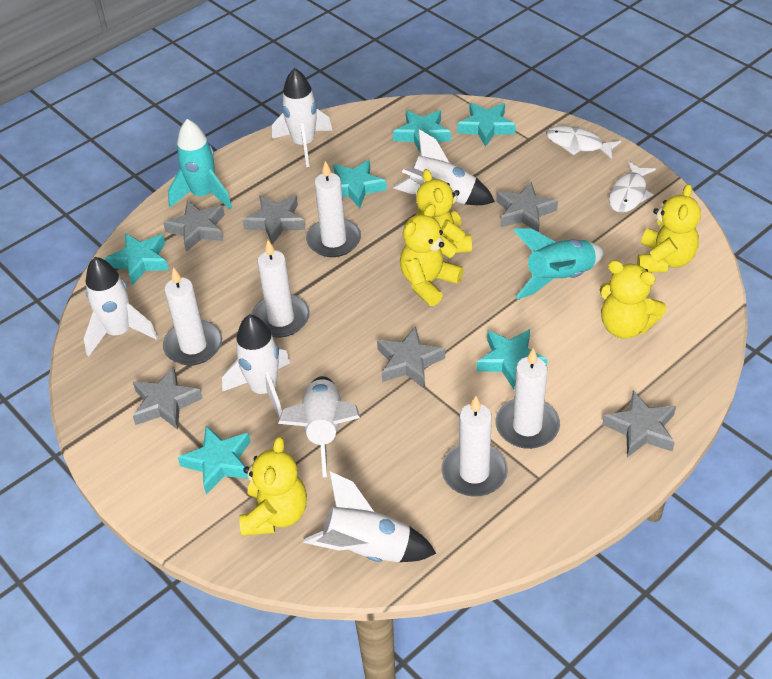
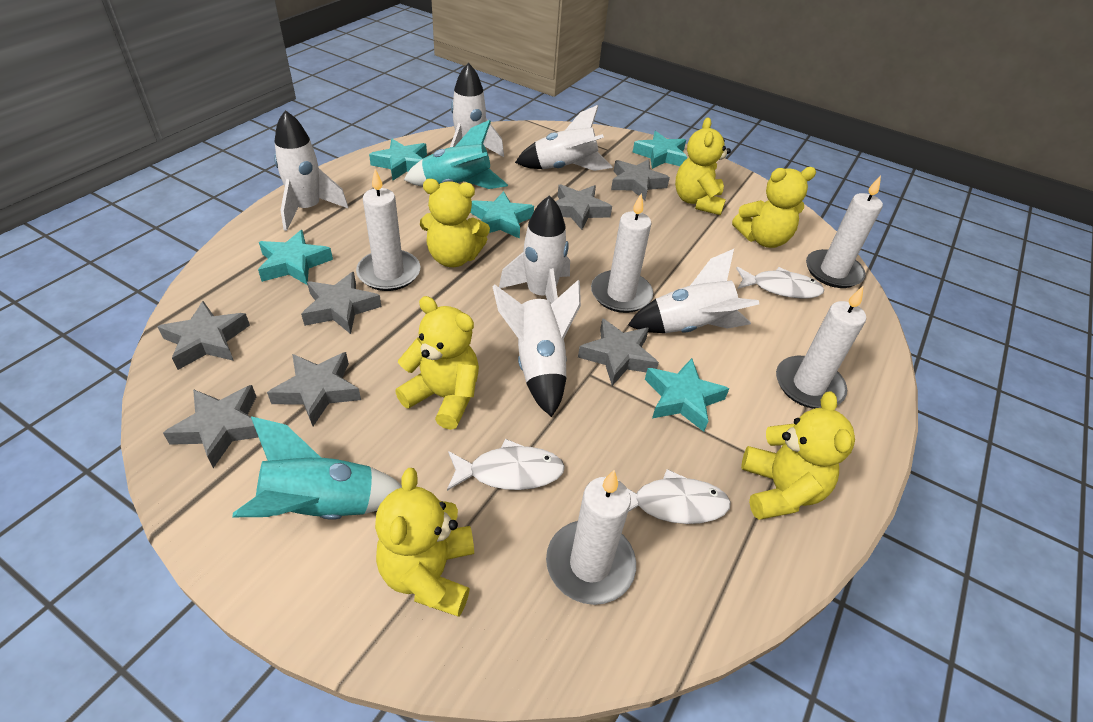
grey star: [133,366,203,430] [163,201,225,252] [243,195,306,245] [377,326,445,387] [496,182,558,232] [602,391,676,457] = 6 -> [157,301,250,370] [163,385,259,468] [267,352,361,426] [301,272,381,334] [555,184,612,230] [578,318,659,386] [611,159,670,201] = 7
turquoise star: [104,233,169,285] [178,426,251,494] [333,160,387,208] [393,110,451,154] [457,103,516,147] [477,329,548,389] = 6 -> [258,230,333,285] [369,139,427,180] [470,191,534,239] [633,131,687,169] [645,358,729,432] = 5
white fish: [546,126,621,159] [609,161,656,213] = 2 -> [447,439,565,491] [627,469,731,524] [736,267,824,299] = 3
yellow teddy bear: [239,437,307,536] [400,204,464,306] [416,169,472,253] [600,260,666,339] [637,184,701,272] = 5 -> [375,468,474,617] [395,296,479,430] [420,179,490,267] [675,117,731,215] [732,167,816,248] [741,392,855,520] = 6

